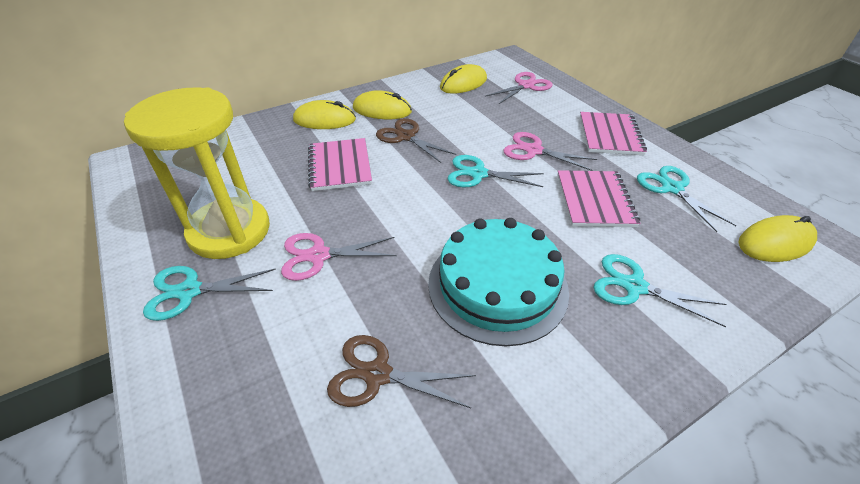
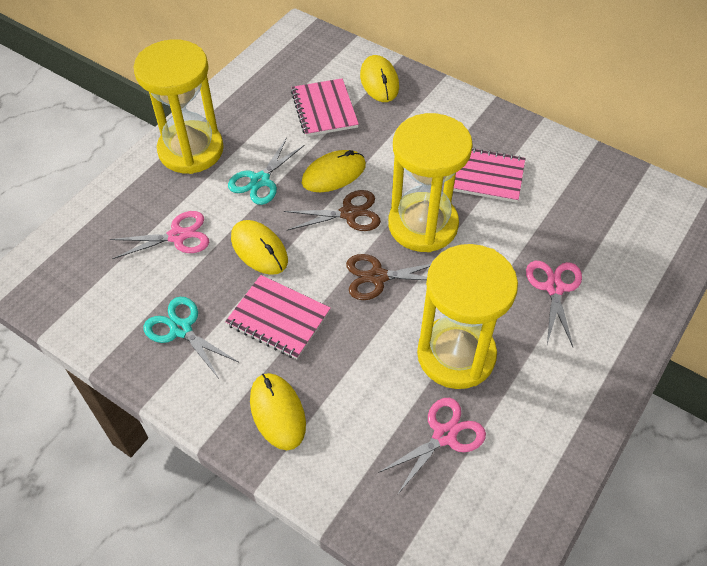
turquoise cake: [428,218,569,346] = 1 -> none = 0
turquoise scissors: [143,266,276,321] [448,155,544,188] [593,254,726,327] [637,166,737,232] = 4 -> [143,297,238,377] [228,137,305,205] = 2
yellow hourglass: [124,87,270,259] = 1 -> [134,39,224,174] [388,113,473,252] [417,244,518,389] = 3

